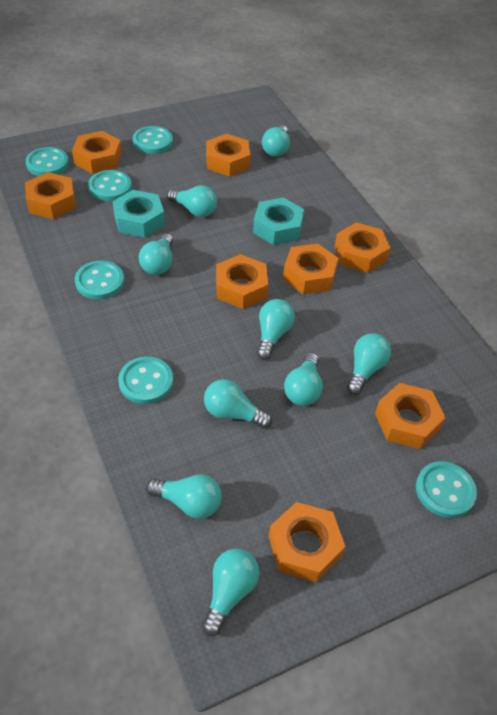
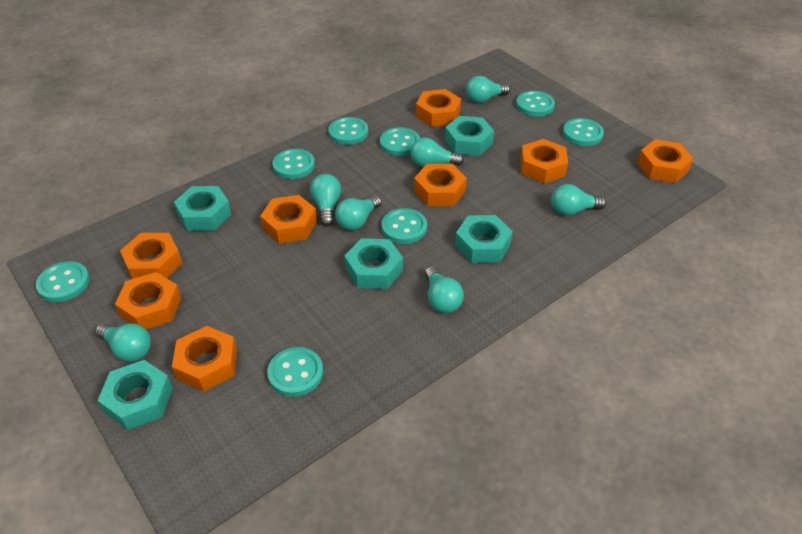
turquoise button: [25,147,69,176] [75,261,124,299] [88,170,132,201] [118,357,173,404] [133,126,173,154] [416,461,477,518] = 6 -> [36,261,90,302] [267,347,323,397] [272,149,315,179] [329,117,368,145] [380,127,420,156] [381,208,427,244] [516,91,555,116] [563,118,604,146] = 8
turquoise light bulb: [139,233,173,275] [146,474,221,519] [167,185,217,217] [202,549,259,636] [204,379,272,429] [257,299,295,360] [262,125,290,157] [284,353,323,406] [347,333,391,395] = 9 -> [95,323,151,362] [310,174,341,226] [335,195,381,230] [410,138,464,167] [425,266,464,313] [466,76,510,103] [551,184,606,216] = 7
turquoise nut: [113,190,165,238] [253,197,304,245] = 2 -> [97,360,173,430] [174,186,231,231] [344,238,403,289] [445,116,494,156] [455,215,513,263] = 5

